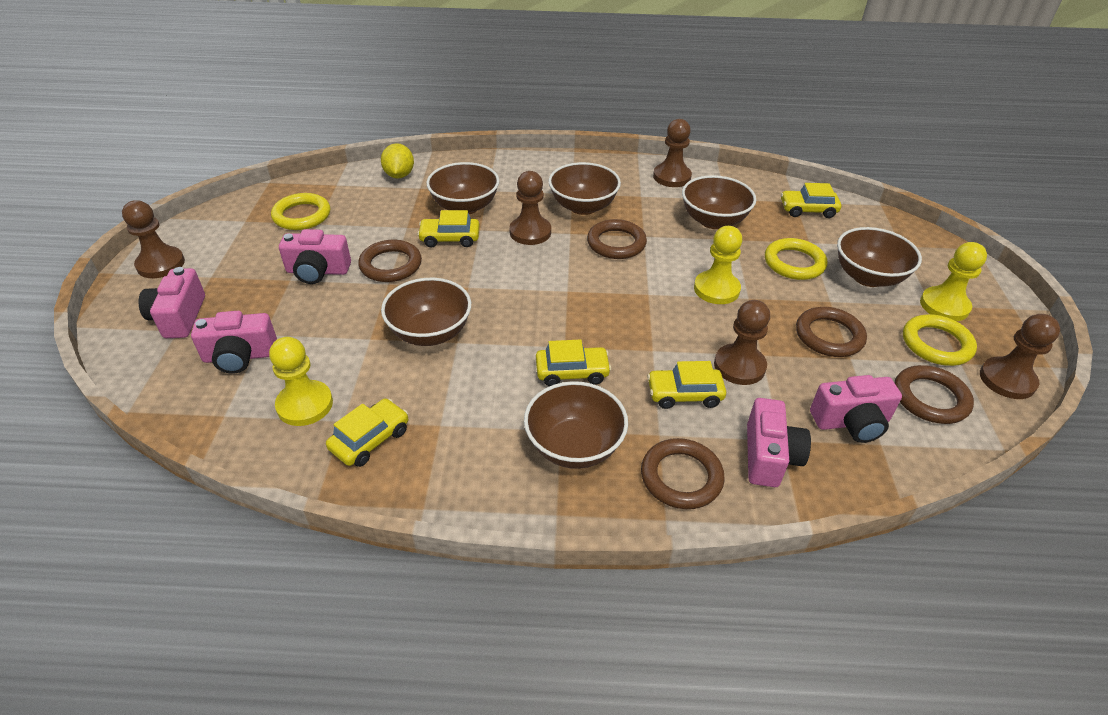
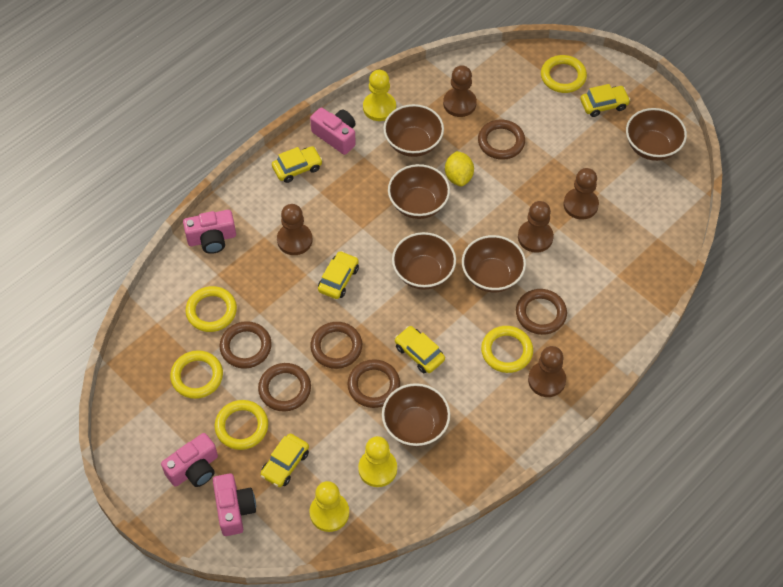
brown ring: [358,240,422,282] [587,219,647,259] [641,438,725,509] [796,307,867,357] [894,365,974,424] = 5 -> [219,321,272,369] [258,363,311,411] [310,322,362,369] [347,359,400,408] [478,119,525,160] [516,289,567,335] = 6
pink camera: [139,267,205,338] [191,311,277,374] [279,229,351,284] [747,398,811,487] [810,375,902,443] = 5 -> [161,433,218,487] [183,210,236,254] [213,473,256,536] [310,107,356,155] = 4
yellow ring: [271,193,330,230] [765,238,827,280] [903,314,977,366] = 3 -> [170,350,223,399] [185,286,237,332] [215,400,268,450] [481,326,533,373] [541,55,587,93] = 5

